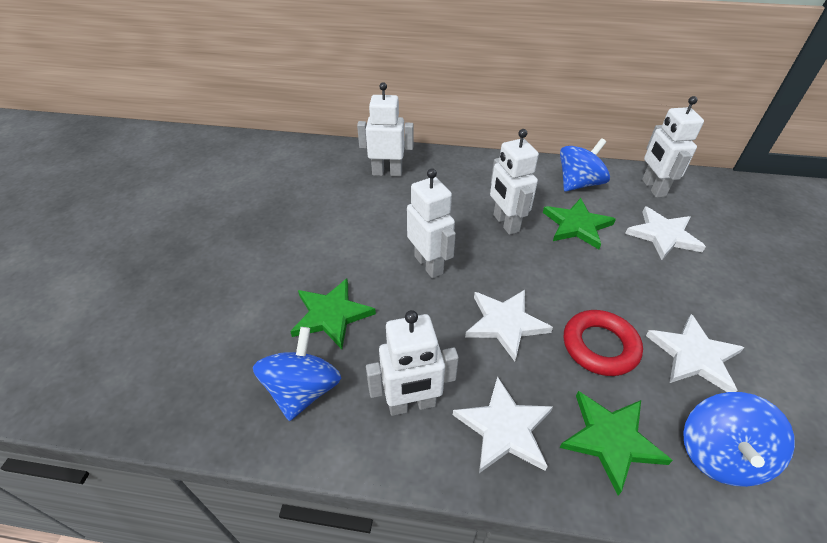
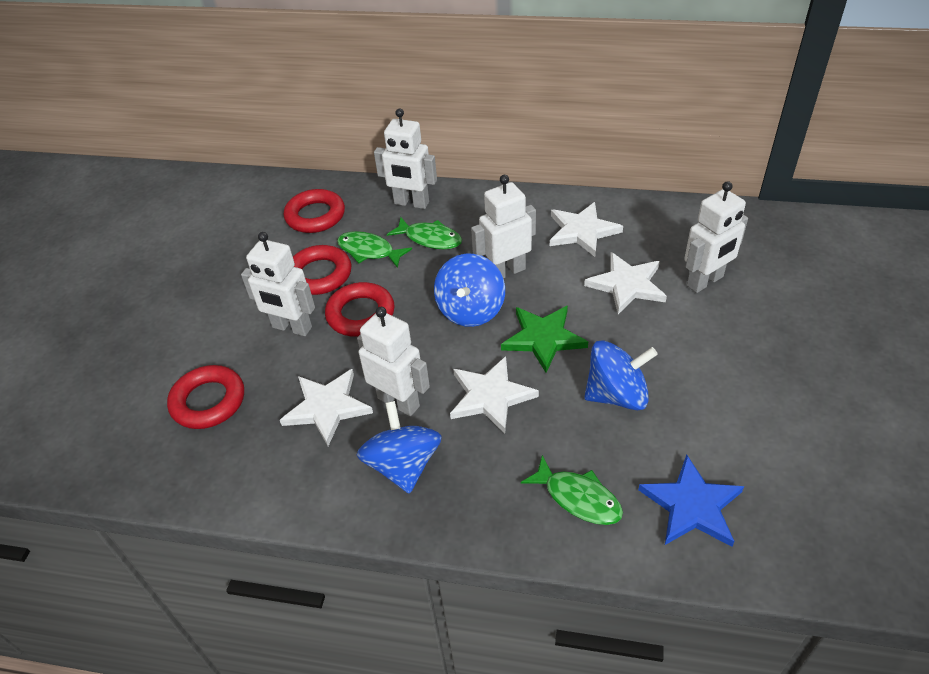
blue star: none = 0 -> [638,455,744,547] = 1
green fish: none = 0 -> [337,231,412,268] [387,217,462,249] [521,455,623,525] = 3
green star: [290,278,376,349] [543,198,616,249] [560,391,673,495] = 3 -> [501,306,588,373] = 1
red ring: [564,310,643,376] = 1 -> [167,365,244,429] [284,189,345,233] [293,245,351,295] [325,282,395,337] = 4

